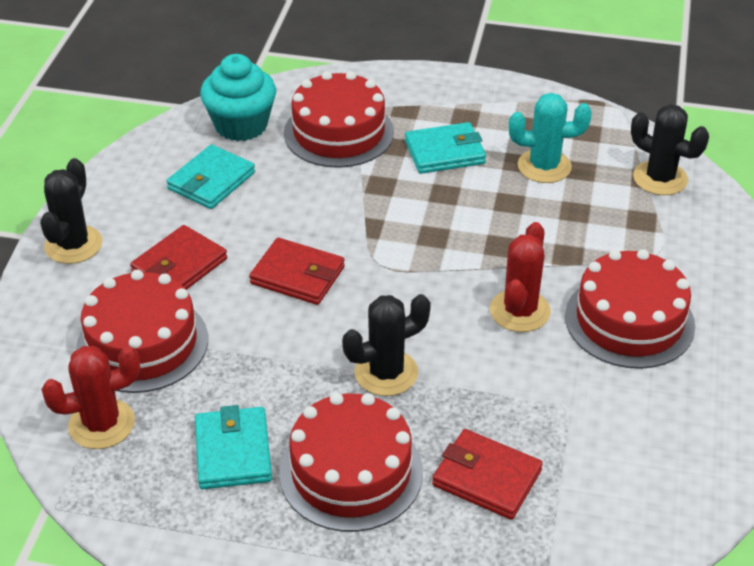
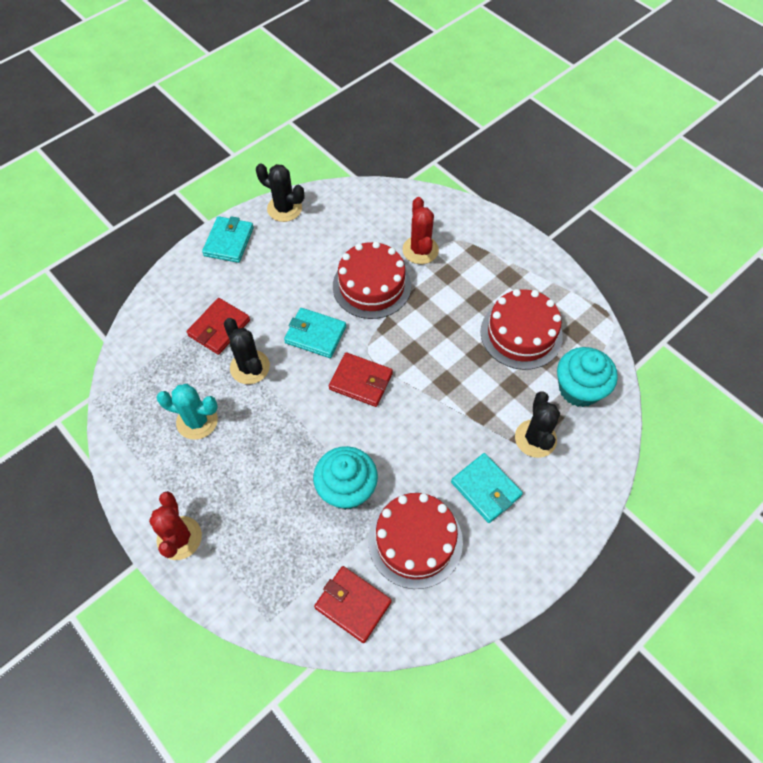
red cake: [76,270,208,393] [279,393,423,532] [284,71,394,168] [565,249,695,369] = 4 -> [333,241,411,319] [368,493,463,589] [481,289,563,370] = 3
turquoise cupcake: [200,54,276,141] = 1 -> [313,446,378,510] [557,347,618,407] = 2

